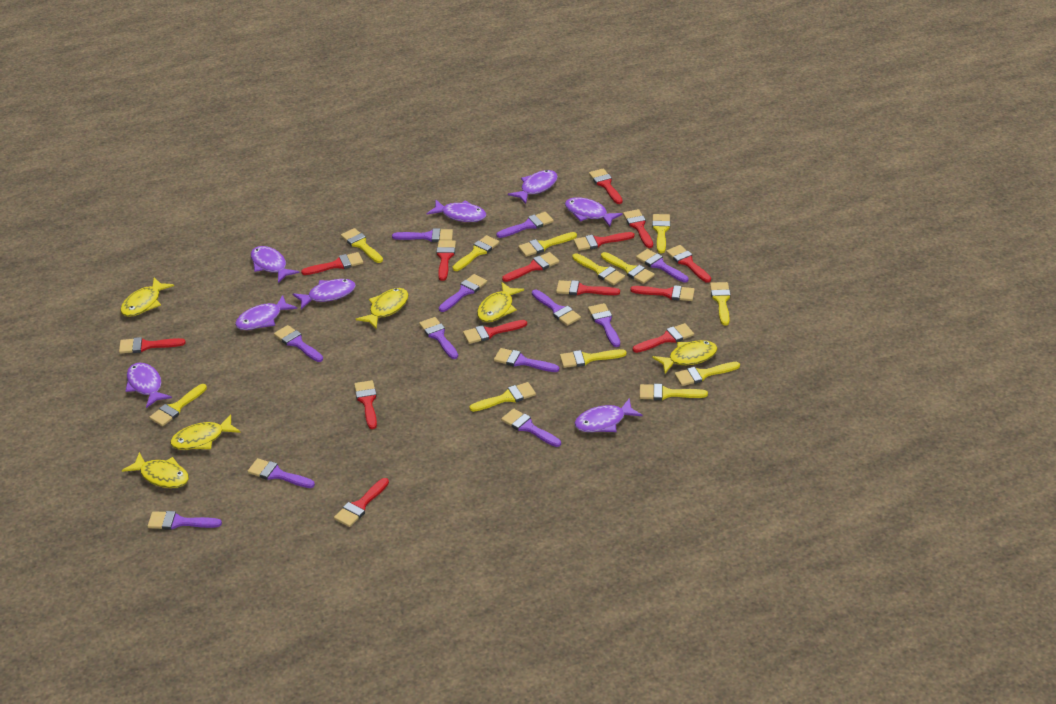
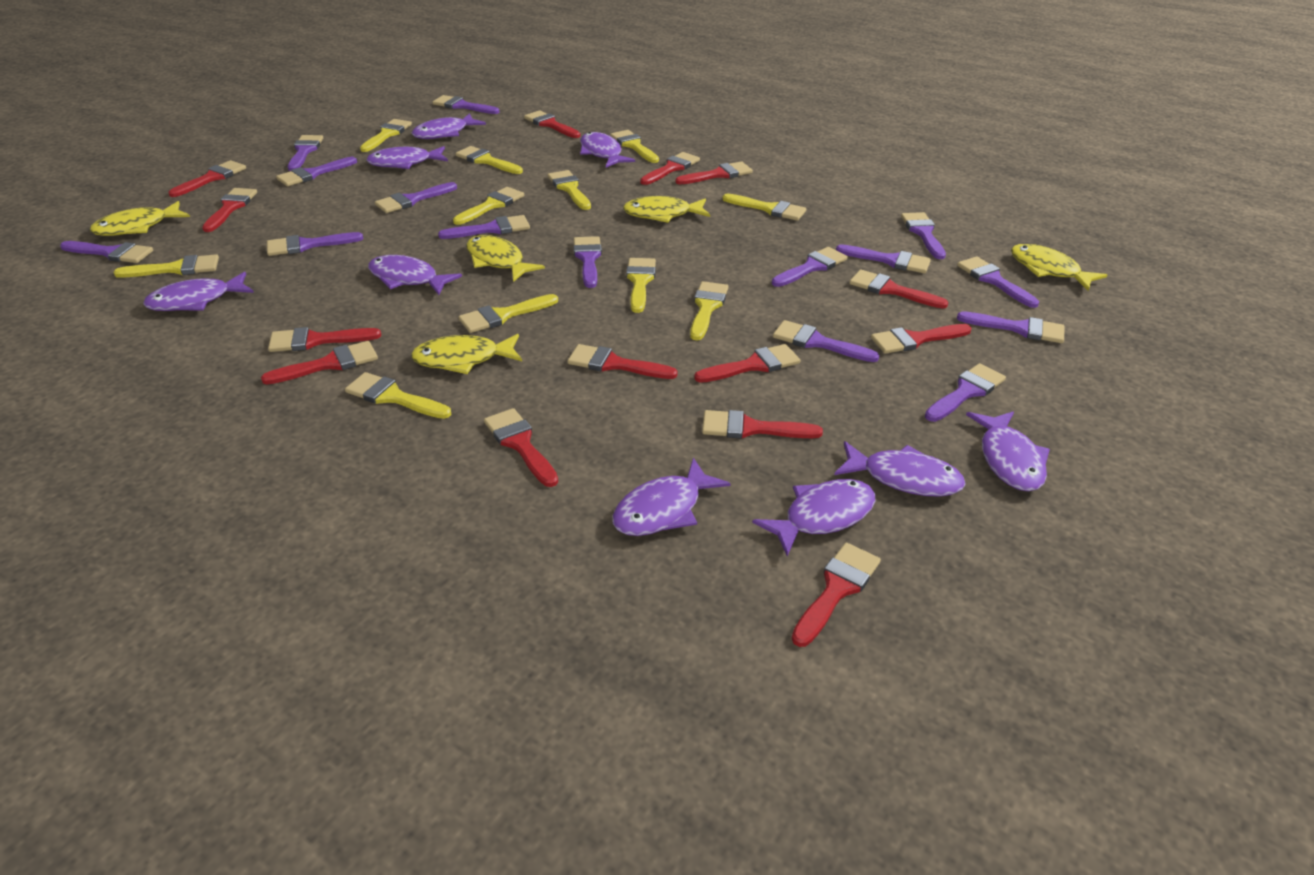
purple brush: [147,511,222,530] [247,458,315,488] [274,325,323,362] [392,228,453,242] [419,317,458,359] [439,274,487,312] [494,348,559,372] [496,212,554,238] [501,409,561,447] [532,289,581,326] [588,303,620,347] [636,249,688,283] = 12 -> [60,241,153,263] [267,232,363,256] [276,157,357,186] [288,135,323,171] [375,182,457,213] [433,95,500,114] [438,215,530,239] [574,236,602,288] [772,247,848,287] [773,320,879,362] [836,244,931,273] [901,212,946,259] [925,363,1006,422] [957,256,1039,308] [957,311,1064,343] = 15
purple fish: [126,363,172,408] [235,295,297,330] [251,246,299,283] [292,279,356,309] [427,200,486,222] [508,170,558,204] [565,197,623,227] [574,398,643,432] = 8 -> [143,271,254,311] [366,146,448,169] [368,255,462,295] [412,113,486,139] [580,132,635,168] [613,458,731,536] [752,479,876,556] [834,441,966,497] [966,411,1050,491] = 9
yellow brush: [149,384,207,426] [341,228,383,263] [453,235,500,271] [470,382,536,412] [518,232,577,257] [560,349,627,368] [572,253,625,285] [601,252,655,284] [640,384,708,400] [652,214,670,253] [674,362,740,386] [710,282,731,326] = 12 -> [113,254,219,278] [345,372,451,419] [360,119,412,152] [453,187,524,225] [456,146,523,174] [459,294,558,333] [548,170,591,210] [610,130,659,163] [626,258,656,313] [690,281,728,340] [722,193,806,221] = 11
yellow fish: [120,278,174,317] [122,452,189,488] [170,414,241,450] [356,288,408,329] [477,282,524,322] [652,340,718,373] = 6 -> [90,201,190,236] [411,334,522,374] [466,235,545,282] [623,196,710,223] [1011,244,1107,291] = 5

